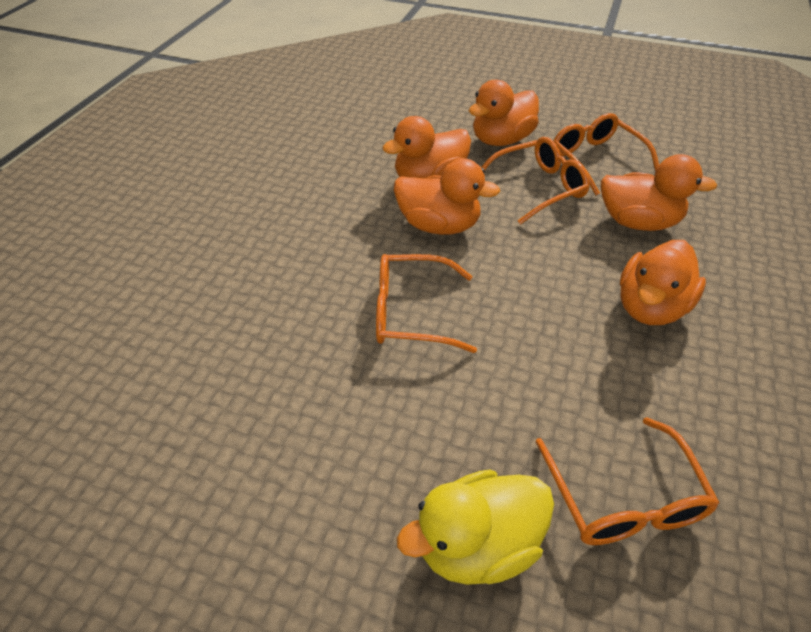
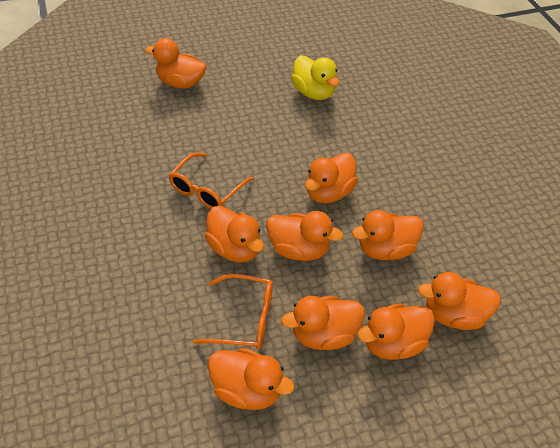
orange duck: [382,116,471,178] [394,158,500,235] [469,80,539,146] [601,154,717,231] [620,240,706,325] = 5 -> [145,38,206,89] [205,206,264,263] [208,348,294,410] [266,211,343,261] [281,296,365,350] [305,153,358,204] [352,210,424,260] [358,304,435,360] [418,272,501,330] = 9
orange glasses: [376,254,477,353] [481,137,590,225] [535,417,719,545] [554,113,659,195] = 4 -> [169,153,253,209] [193,274,273,349] = 2

